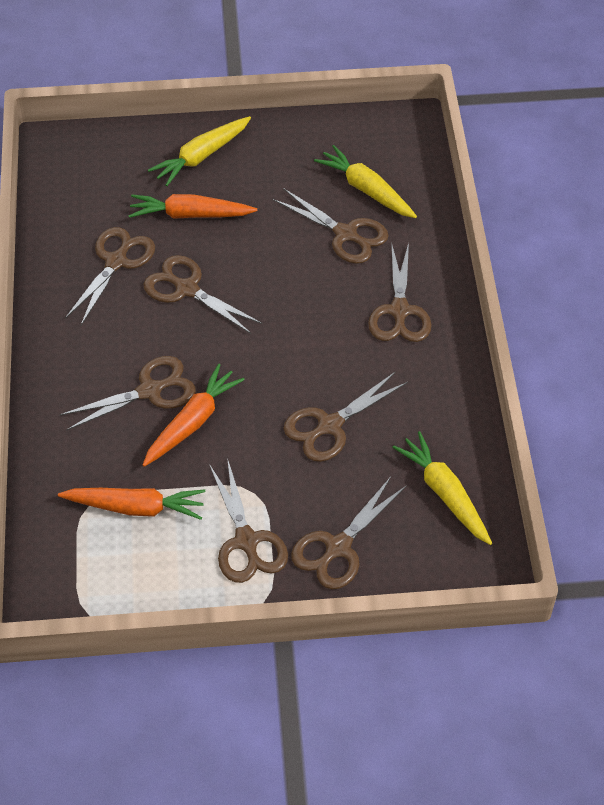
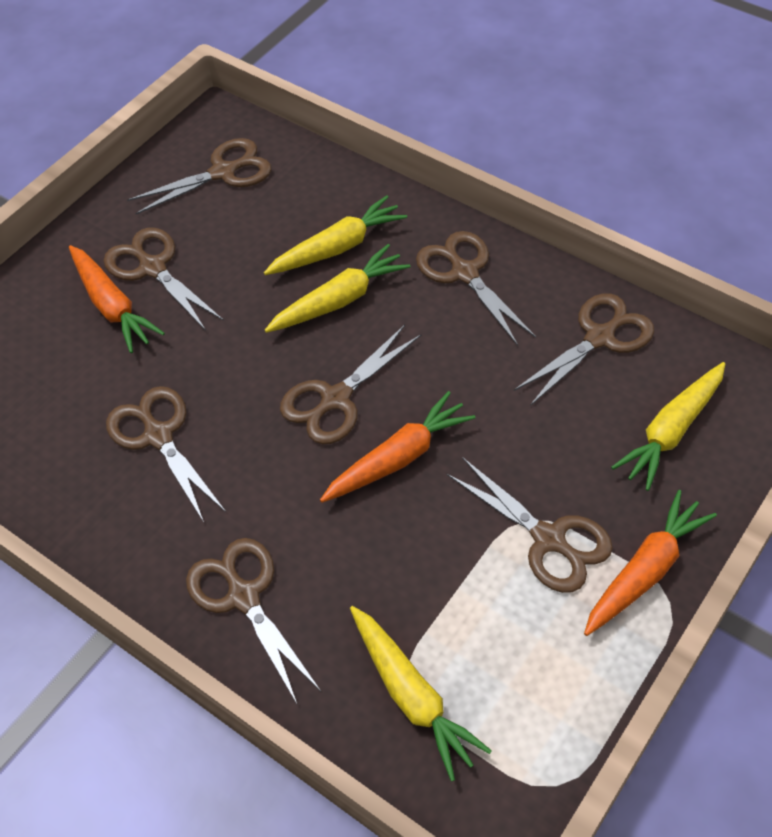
yellow carrot: [148,116,251,186] [314,145,417,218] [392,431,492,545] = 3 -> [264,195,407,275] [265,244,411,333] [350,606,492,781] [611,362,725,491] = 4

